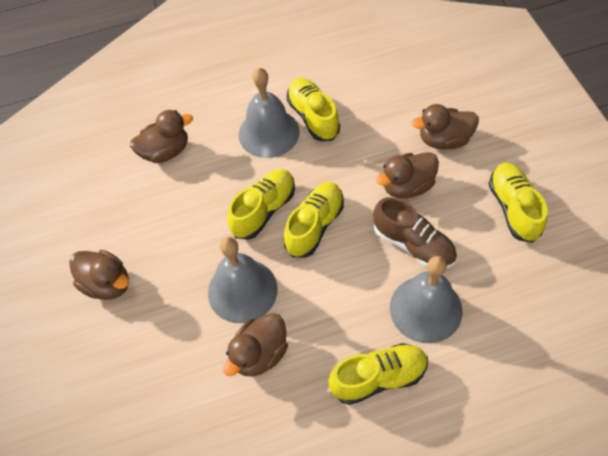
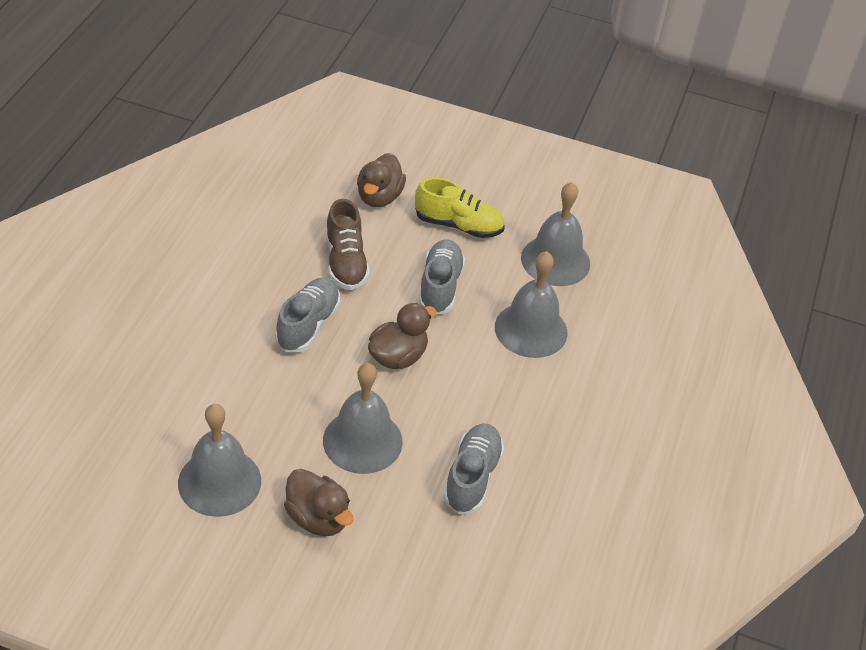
brown duck: [69,250,129,300] [130,110,193,163] [223,313,288,376] [376,152,439,199] [412,104,479,149] = 5 -> [284,469,354,536] [357,153,406,207] [368,303,437,369] = 3
grey bell: [208,237,278,323] [239,68,300,158] [390,256,463,343] = 3 -> [178,404,261,517] [323,363,403,474] [495,251,567,358] [521,182,590,286] = 4
grey shoe: none = 0 -> [275,277,340,352] [418,239,465,315] [443,423,504,514] = 3
yellow shoe: [227,169,295,240] [284,182,344,257] [286,78,340,141] [328,343,428,405] [488,163,548,243] = 5 -> [415,177,505,238] = 1

